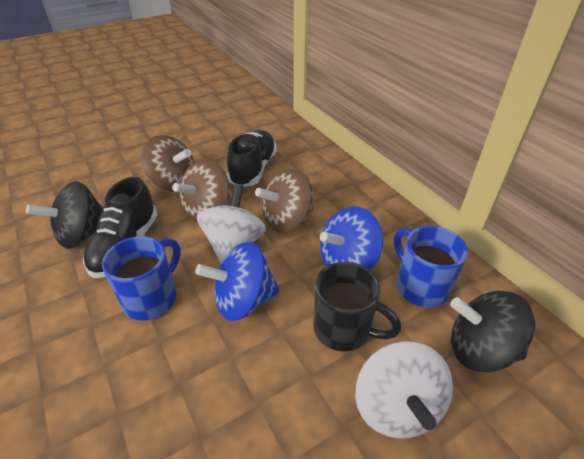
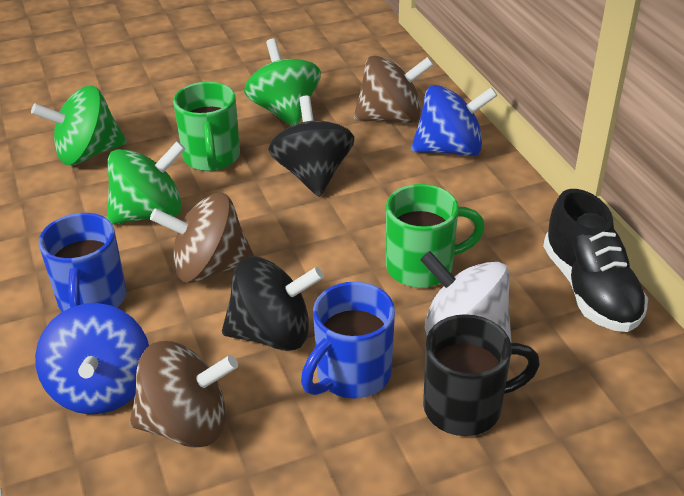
black shoe: [83,177,158,278] [227,130,277,187] = 2 -> [543,189,648,332] = 1
green mug: none = 0 -> [173,82,240,171] [386,184,485,288] = 2
green spinning top: none = 0 -> [31,86,127,165] [107,141,185,225] [244,39,321,126] = 3
white spinning top: [197,184,266,264] [355,342,453,439] = 2 -> [420,251,512,343] = 1

